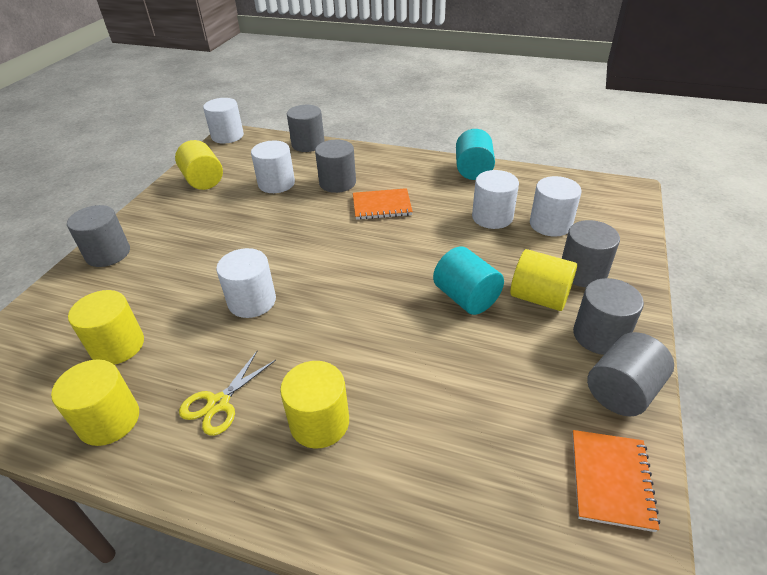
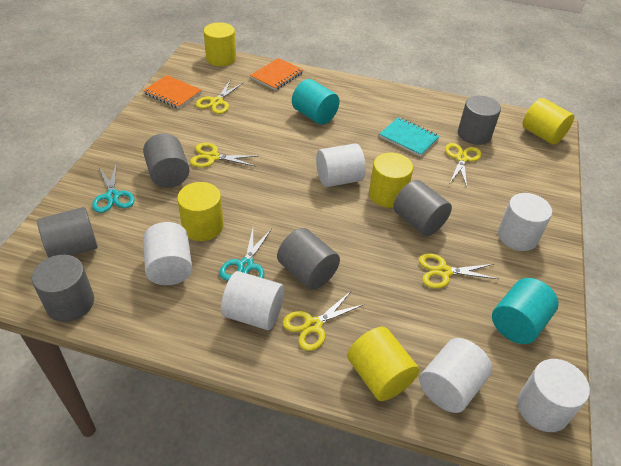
turquoise notebook: none = 0 -> [379,117,440,157] = 1
turquoise scissors: none = 0 -> [92,162,135,213] [219,228,272,281] = 2
white cylinder: [203,98,244,144] [216,248,276,318] [251,141,295,193] [472,170,519,229] [530,176,582,237] = 5 -> [143,222,192,285] [221,271,284,330] [316,143,366,187] [419,338,492,413] [498,193,552,251] [518,359,590,432] = 6
yellow scissors: [179,351,276,436] = 1 -> [190,143,257,168] [196,79,244,114] [283,290,365,351] [419,253,499,289] [445,143,481,187] = 5

